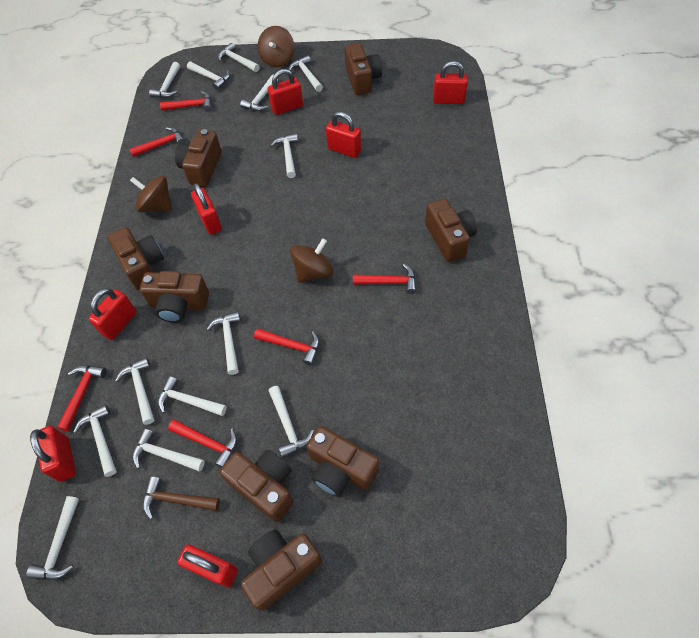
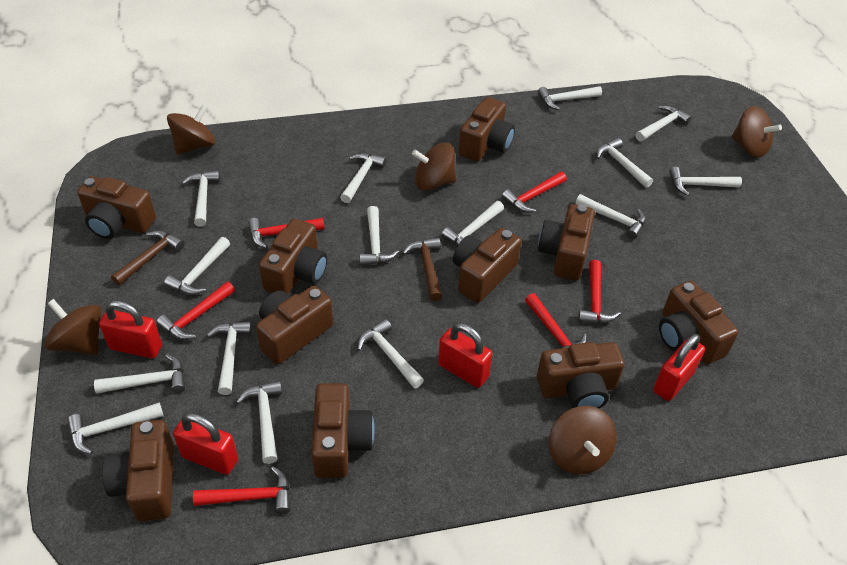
brown camera: [108,227,164,290] [140,271,209,323] [175,129,222,187] [220,450,294,522] [241,530,322,610] [306,426,379,497] [345,43,382,95] [425,198,477,262] = 8 -> [77,176,156,239] [102,420,174,521] [256,286,333,364] [259,219,327,294] [311,383,375,478] [453,228,521,303] [459,97,515,161] [537,342,624,408] [538,204,595,280] [659,281,739,364] = 10
brown hammer: [143,476,220,520] = 1 -> [111,230,185,285] [402,237,442,301] = 2
brown spinning top: [130,176,172,212] [258,26,294,67] [290,238,333,283] = 3 -> [44,299,102,355] [167,105,215,155] [412,143,456,191] [549,406,617,474] [731,106,782,158] = 5
red padlock: [30,426,76,482] [88,288,137,340] [177,544,238,588] [191,183,222,235] [268,69,303,115] [326,112,361,158] [433,61,468,104] = 7 -> [99,300,162,358] [173,413,238,475] [438,323,492,388] [653,334,705,401] = 4
white hammer: [26,496,79,580] [74,405,117,477] [115,357,154,425] [132,429,205,472] [149,62,180,98] [158,376,227,416] [187,61,230,90] [207,311,241,375] [218,43,260,72] [240,75,278,111] [269,386,314,458] [270,133,298,178] [289,55,323,92] = 13 -> [67,402,163,454] [94,354,185,394] [164,237,230,295] [182,170,220,227] [207,321,252,395] [236,380,282,464] [340,153,387,203] [357,319,424,388] [359,206,399,266] [441,201,504,246] [537,86,602,110] [575,194,646,239] [596,138,653,188] [636,105,692,141] [669,167,742,196] = 15

